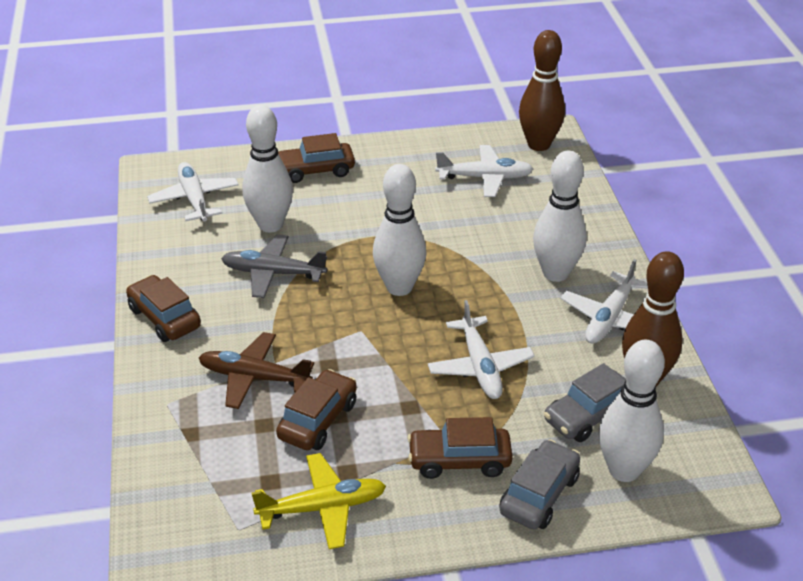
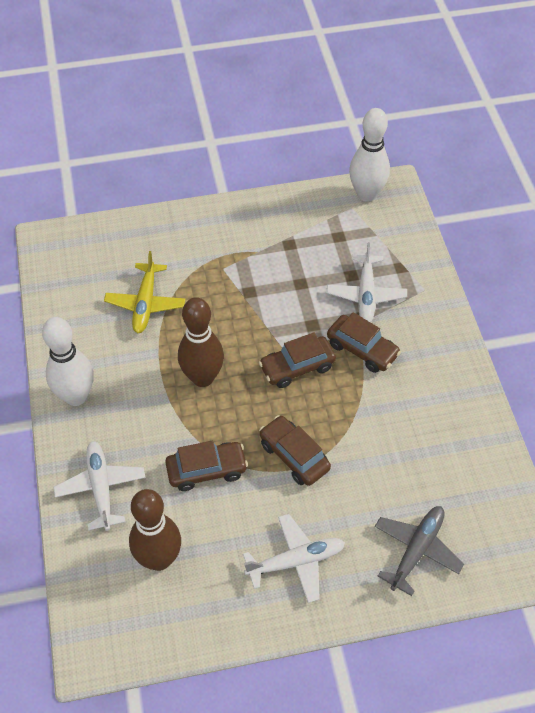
brown plane: [199,332,314,409] = 1 -> none = 0
grey car: [499,439,580,529] [544,363,626,442] = 2 -> none = 0
white bowling pin: [242,105,293,232] [373,164,427,296] [533,151,587,282] [599,340,665,482] = 4 -> [42,317,94,406] [349,108,390,202] = 2
white plane: [147,162,239,222] [428,300,535,399] [435,145,533,197] [560,259,648,344] = 4 -> [53,441,146,531] [243,514,345,603] [327,242,407,322] = 3

